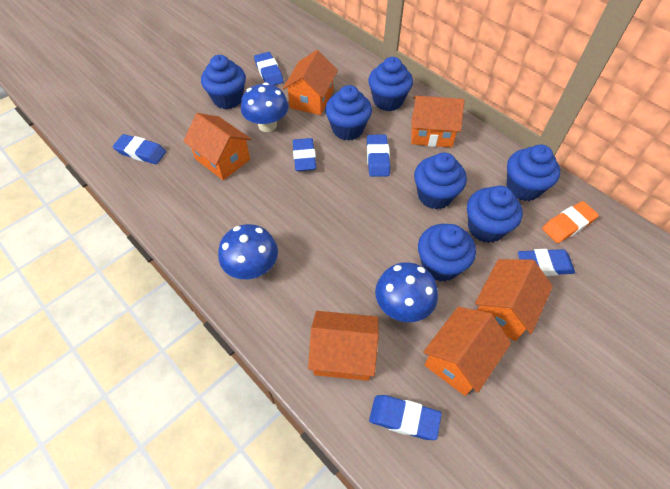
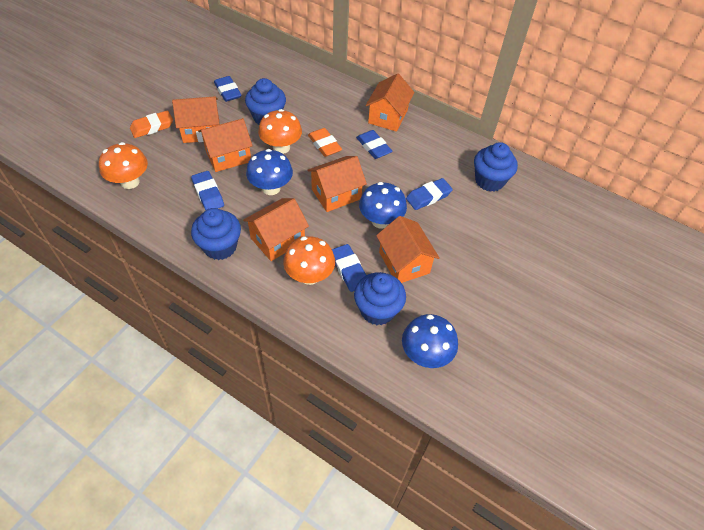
blue cupcake: [201,55,246,109] [325,85,372,141] [368,57,413,111] [414,152,467,209] [418,224,476,281] [467,186,523,243] [506,145,560,201] = 7 -> [191,208,241,260] [245,78,286,125] [354,272,406,325] [474,142,518,192] = 4
blue eraser: [113,134,166,164] [254,52,284,85] [293,138,316,171] [367,134,390,177] [369,395,442,440] [518,249,575,276] = 6 -> [191,171,224,210] [214,76,242,102] [332,244,366,292] [356,130,393,159] [406,178,453,210] = 5
orange eraser: [542,201,599,243] = 1 -> [130,110,173,138] [308,128,342,157] = 2
orange mushroom: none = 0 -> [99,142,148,189] [258,109,302,154] [283,236,335,285] = 3

